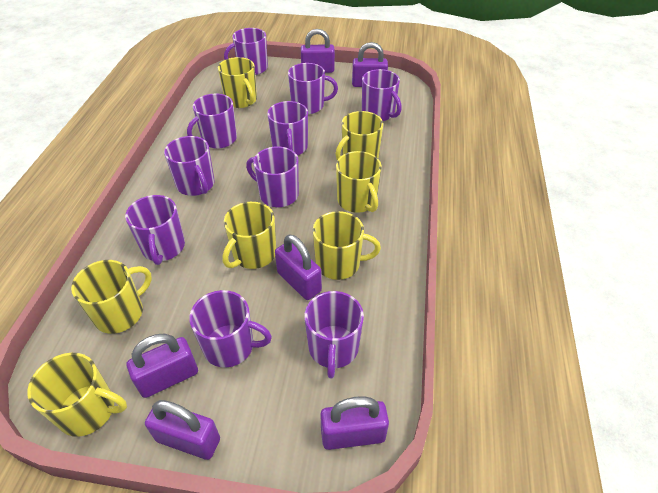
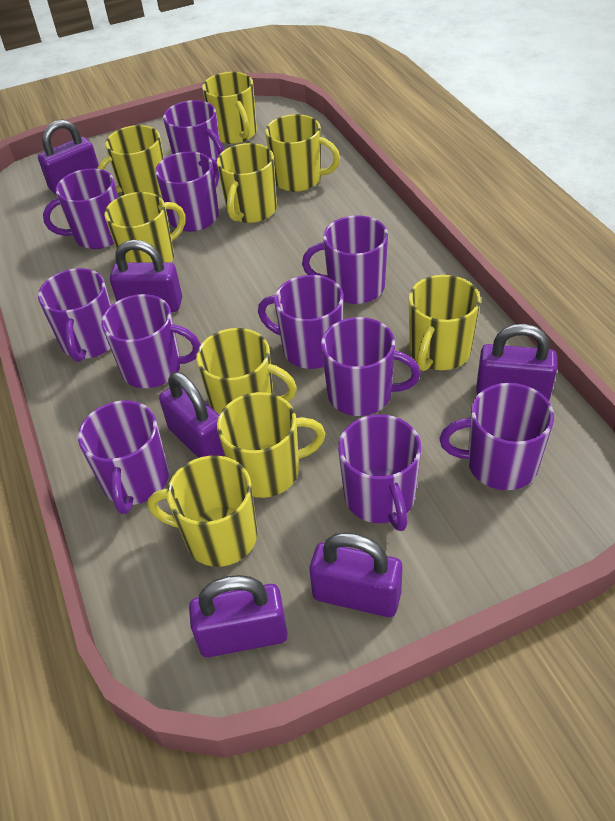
purple mug: [125,195,185,265] [164,136,215,196] [187,94,237,149] [189,290,272,368] [224,28,268,75] [246,146,299,207] [267,101,308,156] [288,63,338,114] [304,291,364,378] [362,69,402,121] = 10 -> [38,268,111,362] [43,168,118,249] [78,400,169,514] [101,294,201,388] [155,151,219,232] [163,100,224,162] [258,275,344,369] [302,215,388,304] [321,317,421,416] [338,414,421,531] [440,383,554,490] = 11
yellow mug: [27,353,127,437] [71,260,152,334] [218,57,257,108] [222,202,276,269] [313,211,381,280] [335,111,383,160] [336,151,382,213] = 7 -> [97,125,164,197] [104,192,185,263] [148,456,258,567] [196,328,297,415] [202,72,257,144] [217,143,277,223] [217,392,326,498] [265,114,340,192] [409,275,480,371] = 9

